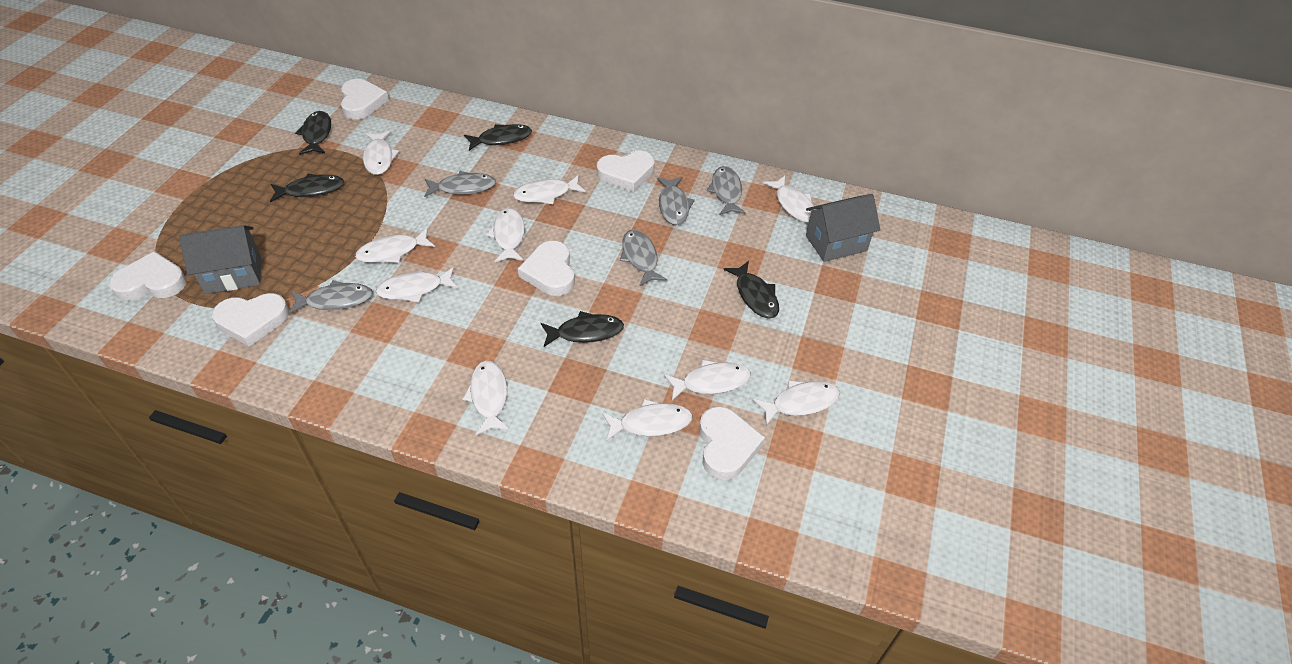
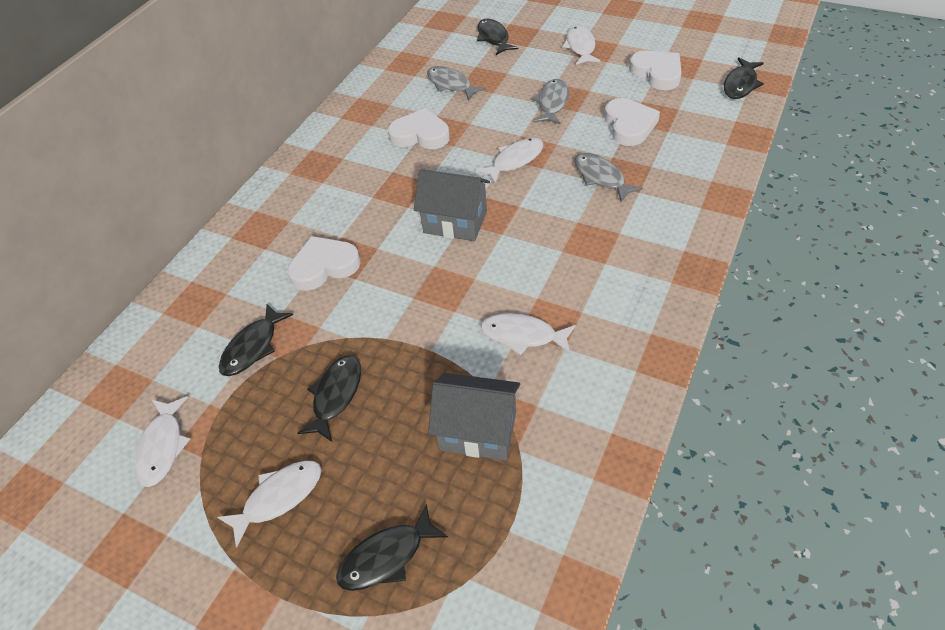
grey fish: [289,280,373,315] [424,171,496,197] [620,230,667,286] [657,177,695,225] [707,166,746,215] = 5 -> [427,66,486,100] [532,79,569,125] [574,153,643,202] = 3
white fish: [355,228,435,263] [363,131,399,175] [376,267,458,303] [463,361,510,435] [486,208,525,262] [513,175,586,204] [602,399,693,441] [664,360,751,400] [753,380,840,426] [763,176,815,223] = 10 -> [134,397,190,487] [217,461,321,548] [476,138,543,183] [481,313,576,355] [562,26,601,65] = 5
white heart: [109,251,186,301] [212,293,289,346] [341,79,389,119] [518,241,575,296] [597,151,655,192] [699,406,765,480] = 6 -> [287,236,361,291] [388,108,450,149] [605,98,660,146] [629,50,682,90] = 4

